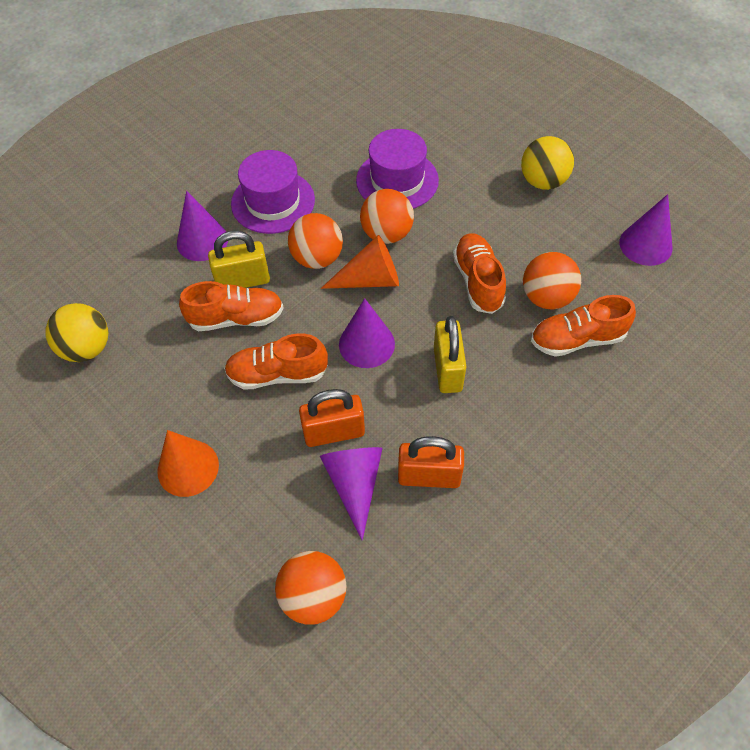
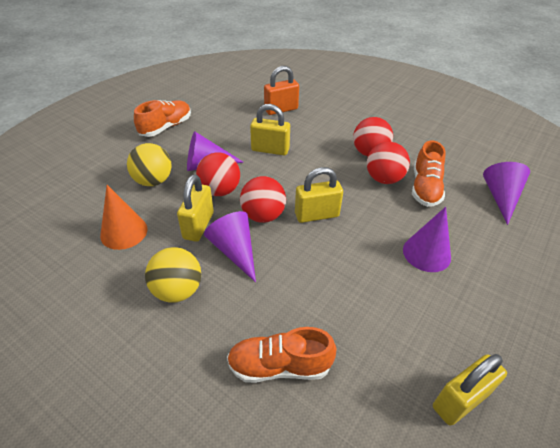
orange ball: [275,551,347,625] [288,213,343,269] [360,189,414,244] [523,252,581,310] = 4 -> none = 0
orange cone: [157,430,219,497] [321,235,399,289] = 2 -> [100,185,148,250] = 1
orange padlock: [299,389,365,447] [398,436,464,488] = 2 -> [264,66,299,115] = 1
orange shoe: [179,281,284,331] [224,334,328,390] [453,234,506,314] [531,295,636,357] = 4 -> [134,100,191,137] [227,327,337,383] [412,140,446,207] = 3
purple hat: [231,150,315,234] [356,129,439,209] = 2 -> none = 0
red ball: none = 0 -> [196,152,240,196] [240,176,286,223] [353,117,393,156] [367,142,410,184] = 4
yellow padlock: [208,230,270,288] [434,316,467,393] = 2 -> [177,174,214,242] [250,104,290,155] [295,167,343,223] [433,354,507,426] = 4

